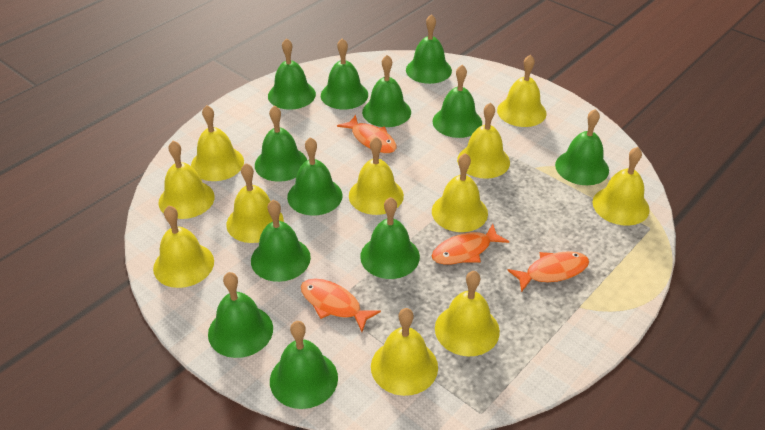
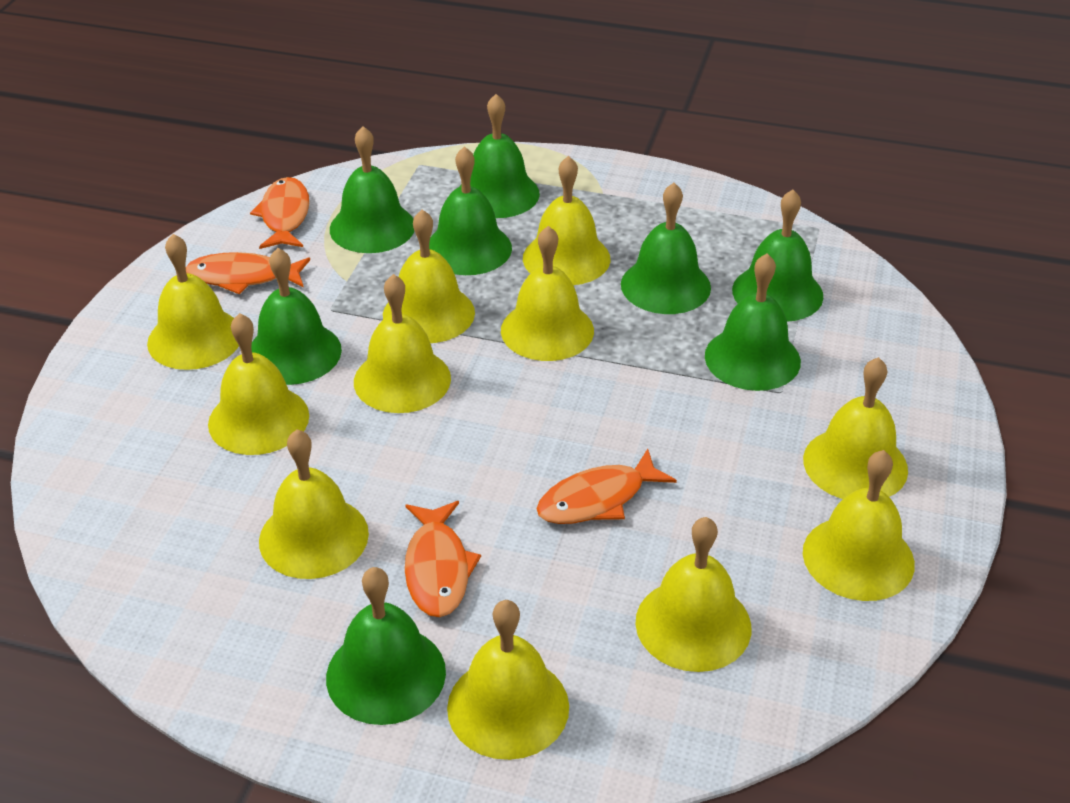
green bell: [208,272,273,358] [251,200,311,282] [255,105,307,182] [268,38,316,110] [270,321,338,409] [287,137,342,215] [321,38,368,109] [360,197,420,279] [362,55,411,127] [406,14,452,84] [433,65,482,138] [555,109,609,185] = 12 -> [251,248,342,385] [326,567,446,725] [330,126,414,253] [429,146,512,275] [459,94,540,218] [621,183,711,314] [705,254,801,391] [732,189,824,322] = 8

